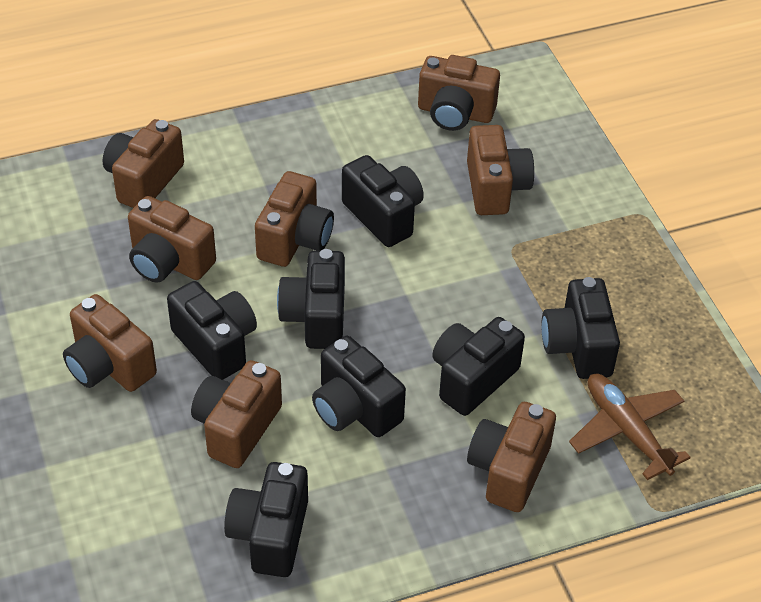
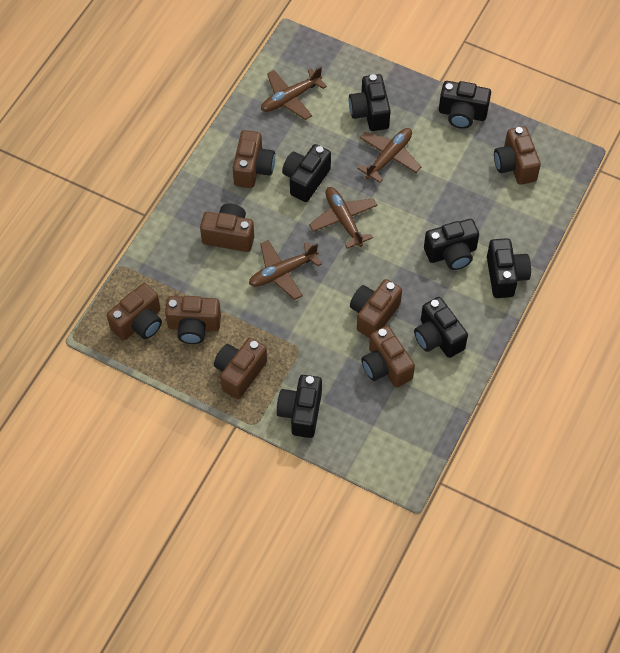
brown plane: [569,374,691,480] = 1 -> [249,240,322,300] [261,67,327,120] [309,187,378,249] [357,128,421,183] = 4

